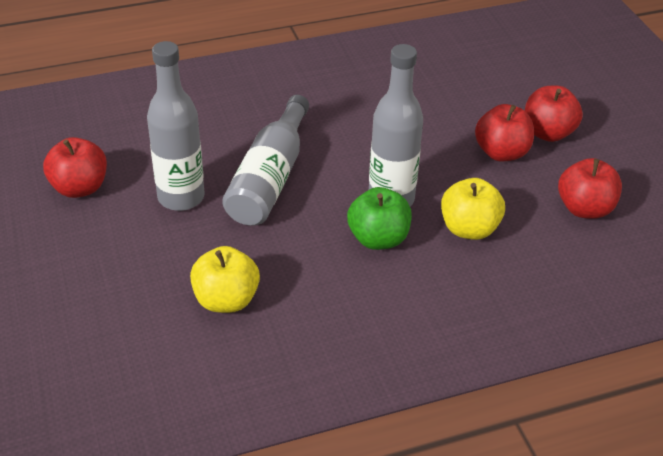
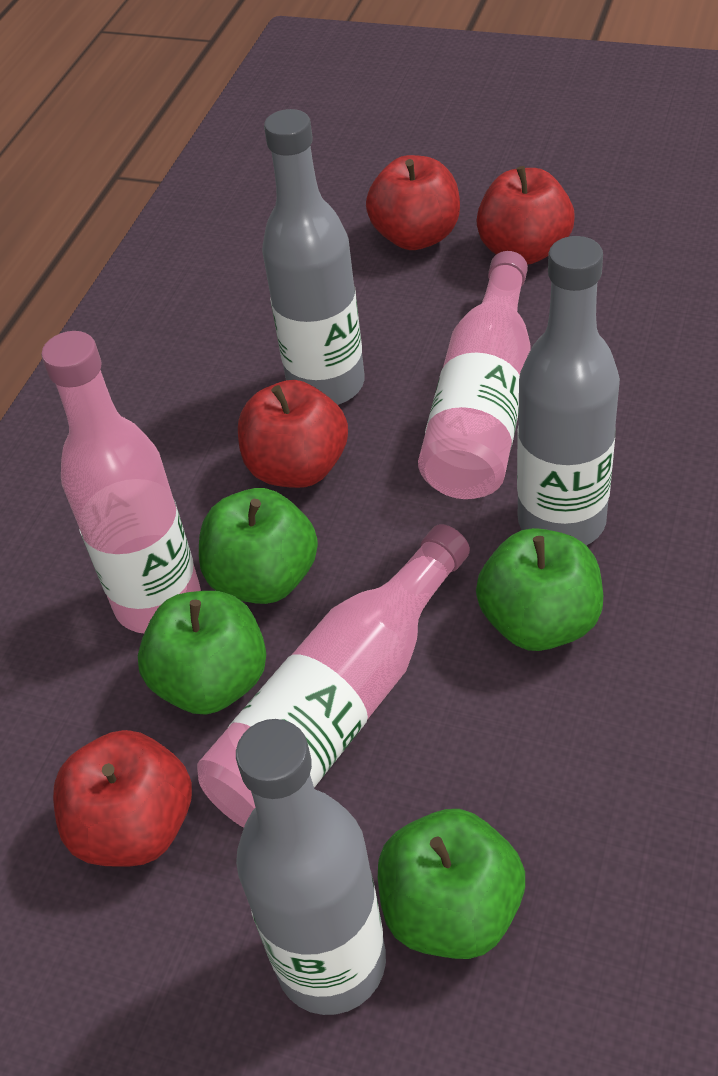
green apple: [347,187,412,250] = 1 -> [138,591,266,714] [199,488,318,604] [378,809,525,959] [476,528,603,651] = 4
pink bottle: none = 0 -> [41,331,201,633] [197,524,470,828] [418,251,531,499] = 3
yellow apple: [190,246,260,313] [441,178,505,240] = 2 -> none = 0

